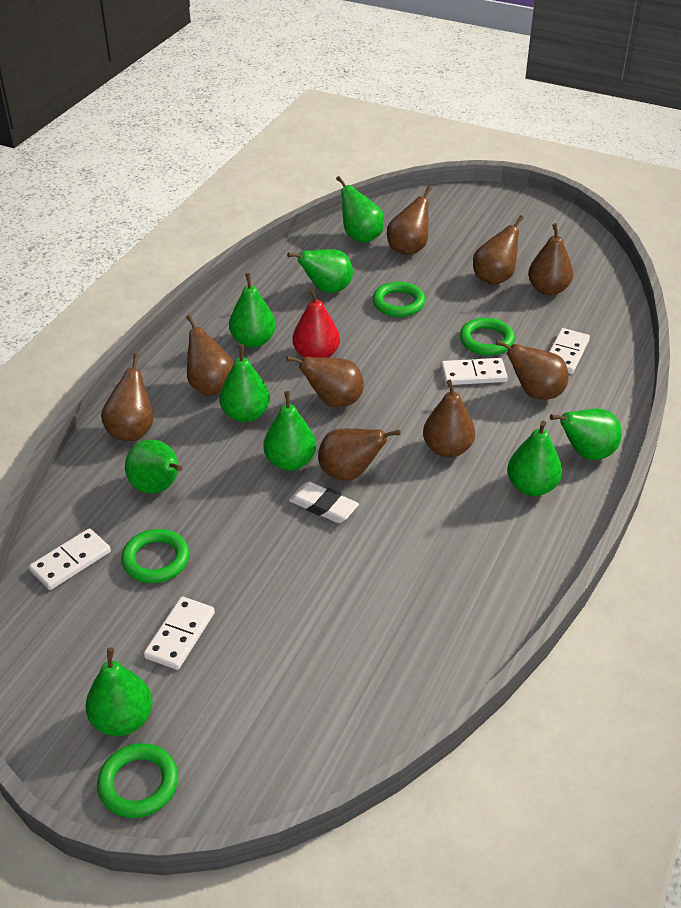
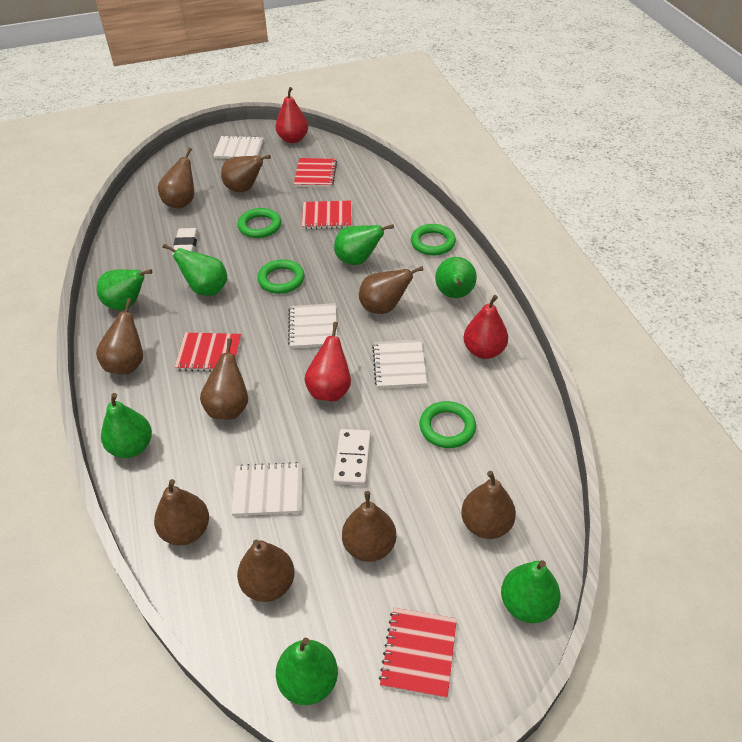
green pear: [85,647,153,736] [125,440,182,494] [219,344,270,422] [229,273,276,348] [263,391,316,471] [287,249,353,293] [336,176,384,243] [507,421,562,496] [550,409,622,460] = 9 -> [97,269,152,310] [101,393,152,458] [163,244,227,296] [276,637,338,705] [334,224,394,265] [435,257,477,298] [501,560,561,623] = 7
red notebook: none = 0 -> [174,333,241,372] [294,158,337,187] [302,201,351,229] [379,608,457,699] = 4
red pear: [293,289,340,358] = 1 -> [276,87,308,143] [304,322,351,402] [464,295,508,359] = 3
white domino: [29,528,111,590] [144,597,215,670] [441,358,508,385] [549,328,590,374] = 4 -> [333,429,371,486] = 1
white notebook: none = 0 -> [213,135,264,159] [231,462,302,516] [288,303,337,348] [372,340,427,388] = 4

